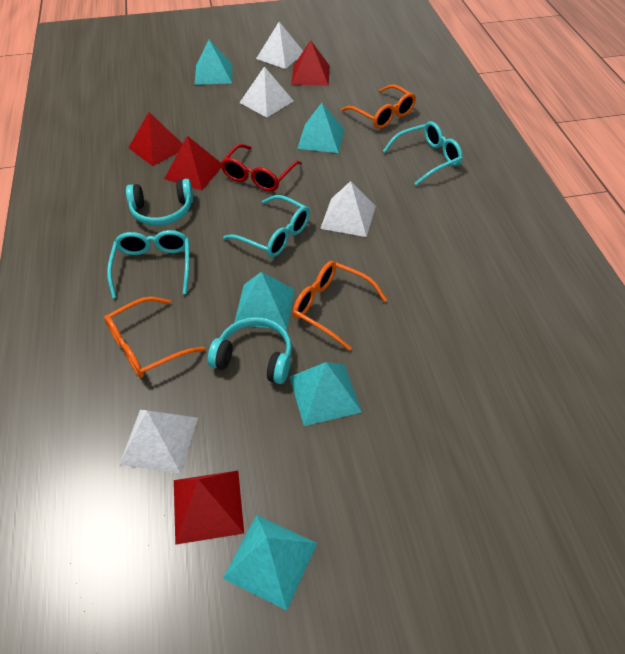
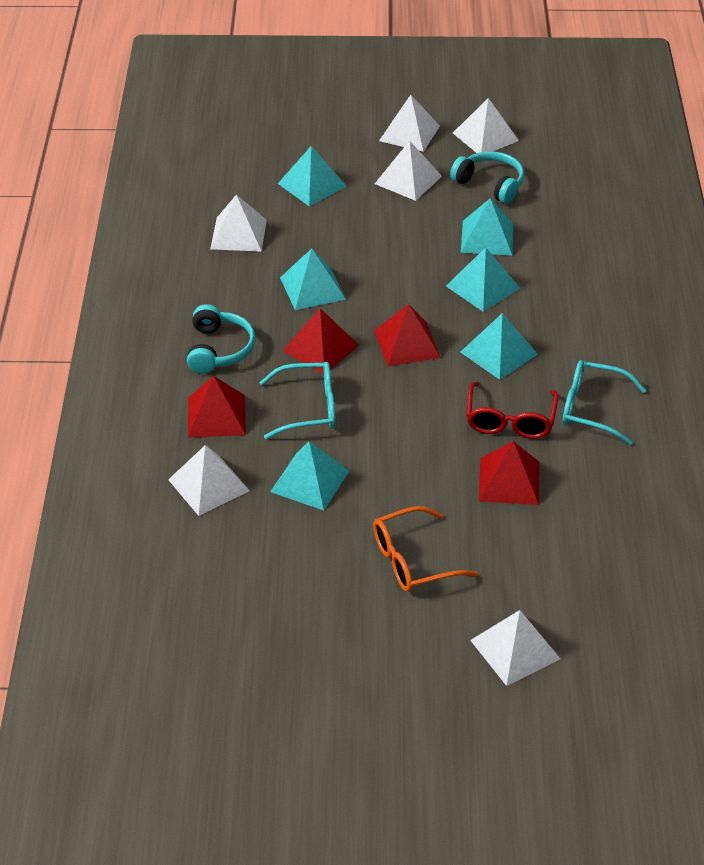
orange glasses: [104,297,205,378] [293,261,387,351] [341,85,416,129] = 3 -> [373,506,478,592] = 1
turquoise glasses: [107,230,189,298] [223,195,310,257] [383,121,463,186] = 3 -> [259,362,336,439] [563,360,646,445] = 2
turquoise pyramid: [195,40,232,85] [223,515,317,611] [234,272,294,330] [290,362,362,426] [297,103,344,153] = 5 -> [270,441,349,511] [278,146,347,206] [280,249,346,310] [446,248,520,312] [461,198,513,256] [461,313,538,380] = 6
white pyramid: [119,410,198,474] [239,66,293,118] [256,22,303,69] [320,181,376,237] = 4 -> [168,445,250,516] [210,195,267,252] [375,141,442,201] [379,95,440,152] [453,98,519,153] [470,610,560,686] = 6

